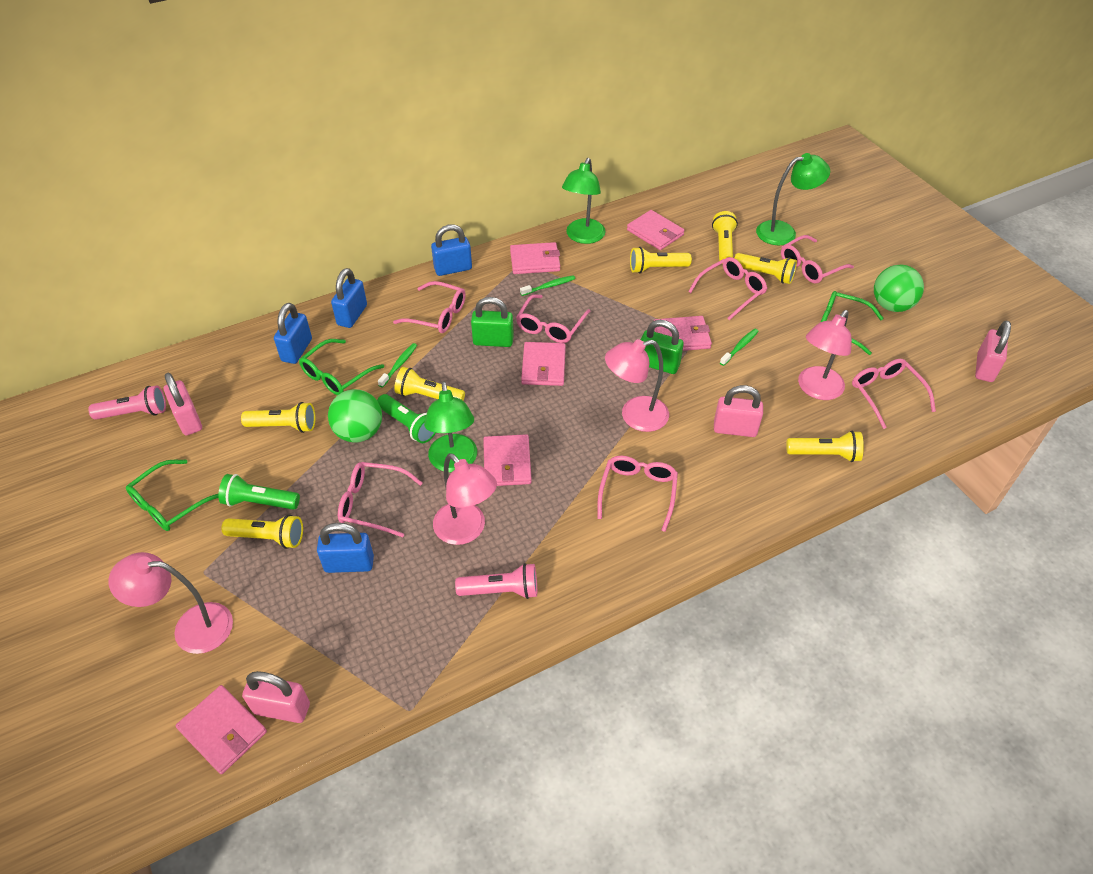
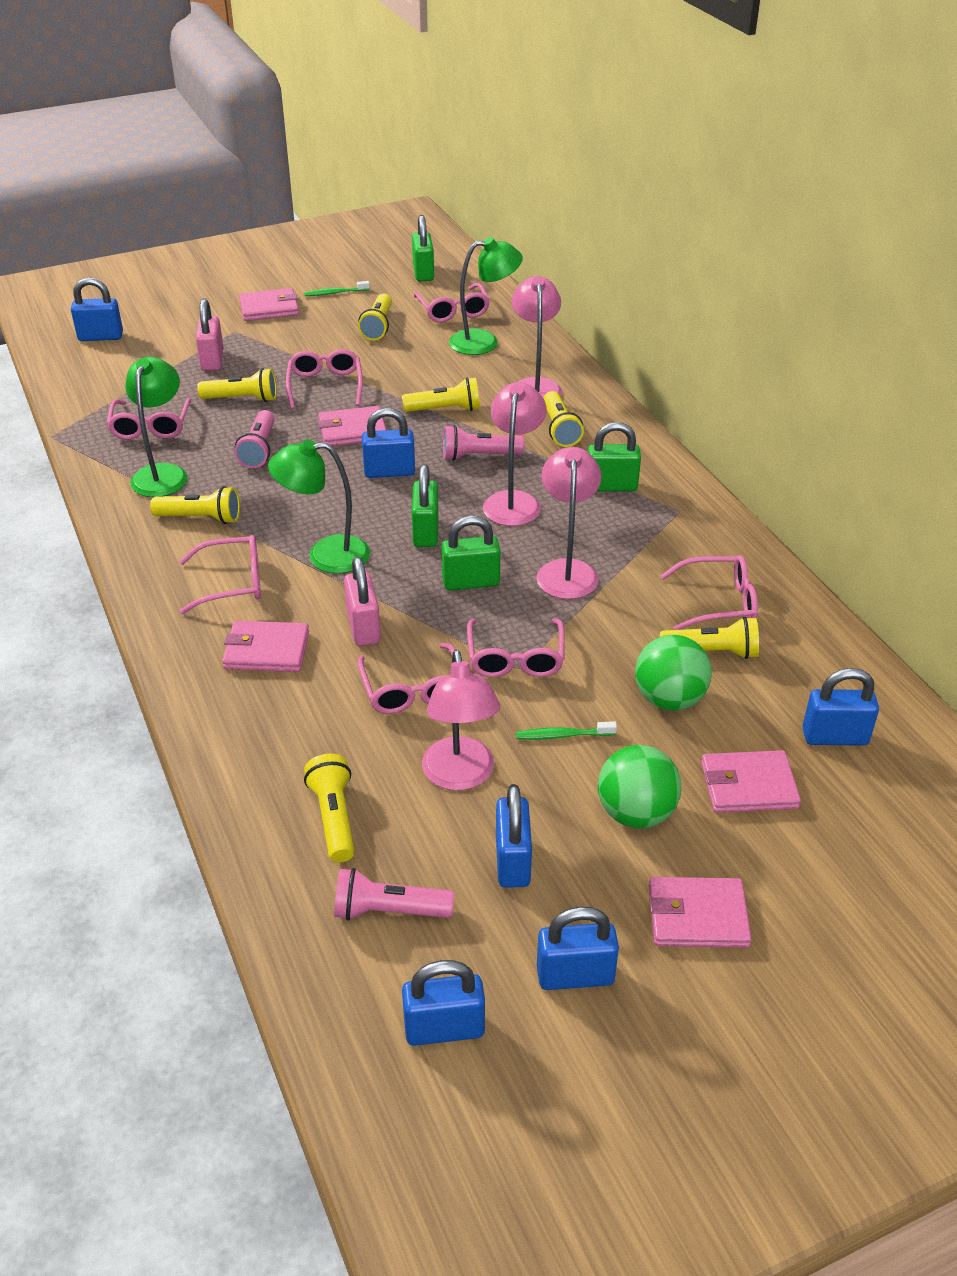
blue padlock: [274,303,312,364] [317,523,374,573] [331,268,367,328] [431,224,472,276] = 4 -> [71,277,123,341] [362,408,415,478] [402,960,485,1046] [496,784,532,888] [537,906,619,990] [802,668,879,746] = 6
green flashlight: [218,474,300,510] [377,394,436,443] = 2 -> none = 0
green glasses: [126,460,218,531] [299,339,384,395] [821,291,884,355] = 3 -> none = 0
green padlock: [471,297,514,347] [640,320,684,374] = 2 -> [412,215,434,281] [412,464,439,547] [441,516,500,590] [588,422,641,492] = 4
green toothbrush: [378,343,417,388] [520,275,575,296] [720,329,759,366] = 3 -> [304,281,370,296] [516,721,617,740] = 2
pink flashlight: [88,386,166,420] [455,563,537,599] = 2 -> [234,410,275,468] [334,868,454,921] [443,425,525,461] = 3
pink padlock: [164,373,202,436] [242,671,310,723] [714,385,763,437] [975,320,1011,382] = 4 -> [196,299,223,371] [344,557,381,646] = 2
pink wallet: [176,685,267,774] [483,434,532,486] [510,242,560,274] [521,342,566,386] [627,210,685,250] [654,316,712,351] = 6 -> [222,621,309,672] [239,288,299,321] [318,406,386,446] [649,877,752,948] [701,750,801,813] = 5

